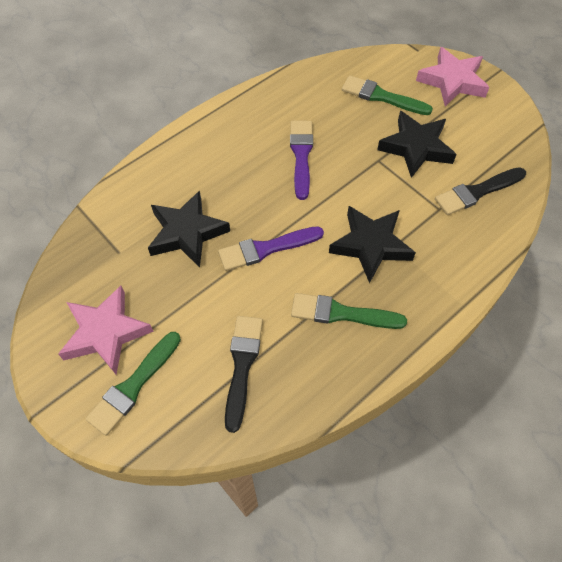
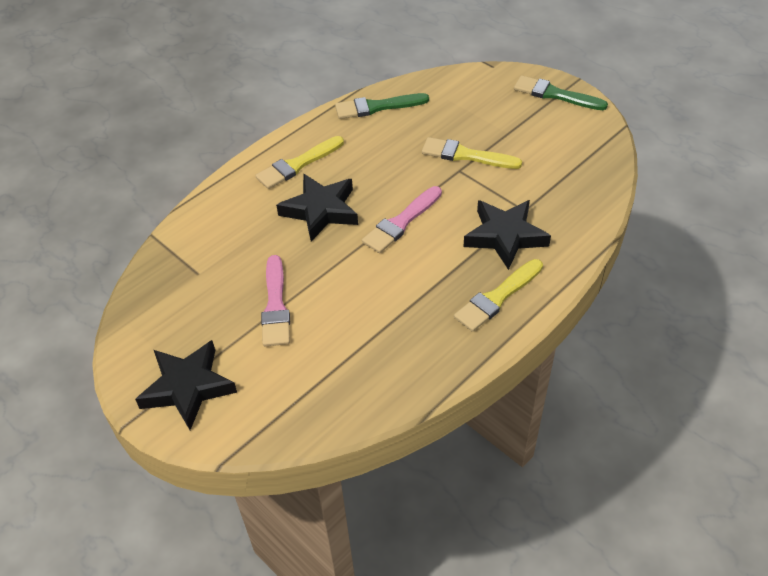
black brush: [225,316,263,433] [435,167,526,215] = 2 -> none = 0
green brush: [86,332,181,436] [291,293,407,329] [342,75,433,115] = 3 -> [335,93,429,119] [514,75,608,110] = 2
pink brush: none = 0 -> [261,255,290,346] [362,186,442,253] = 2
pink star: [58,286,154,375] [416,47,490,106] = 2 -> none = 0
purple brush: [218,226,324,271] [290,121,313,200] = 2 -> none = 0
yellow brush: none = 0 -> [255,136,344,189] [422,137,522,169] [454,259,543,332] = 3

